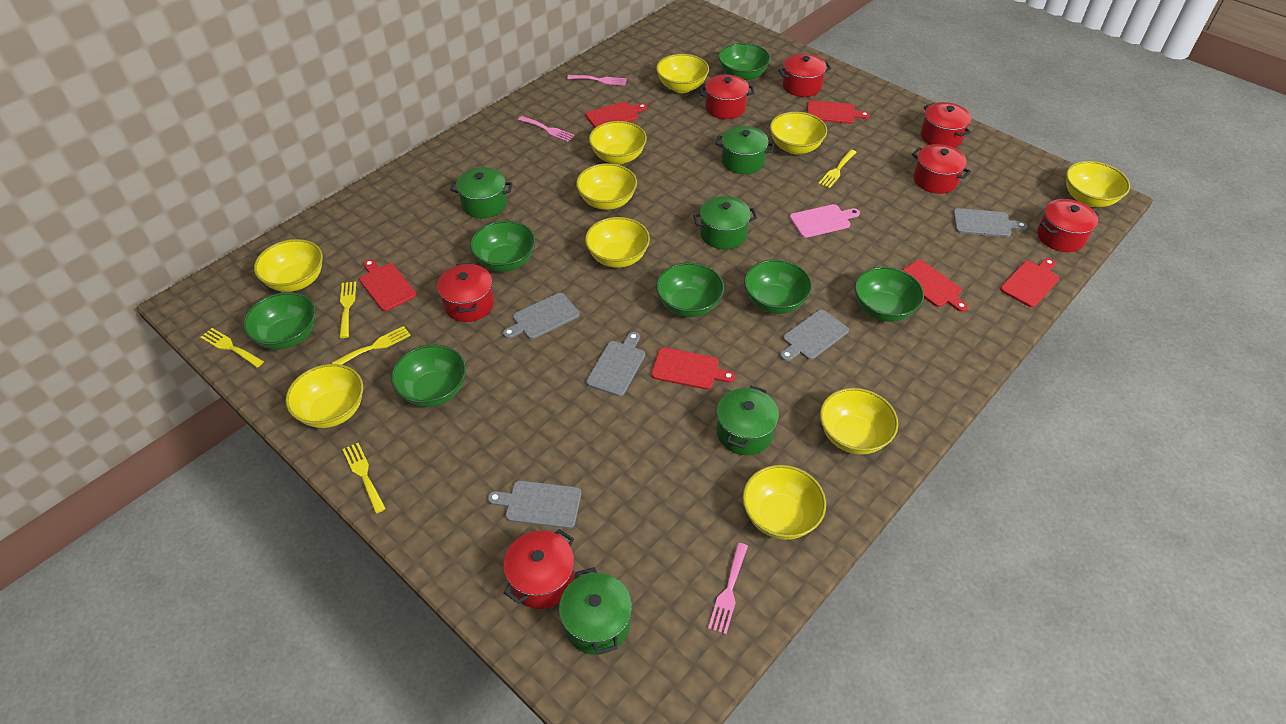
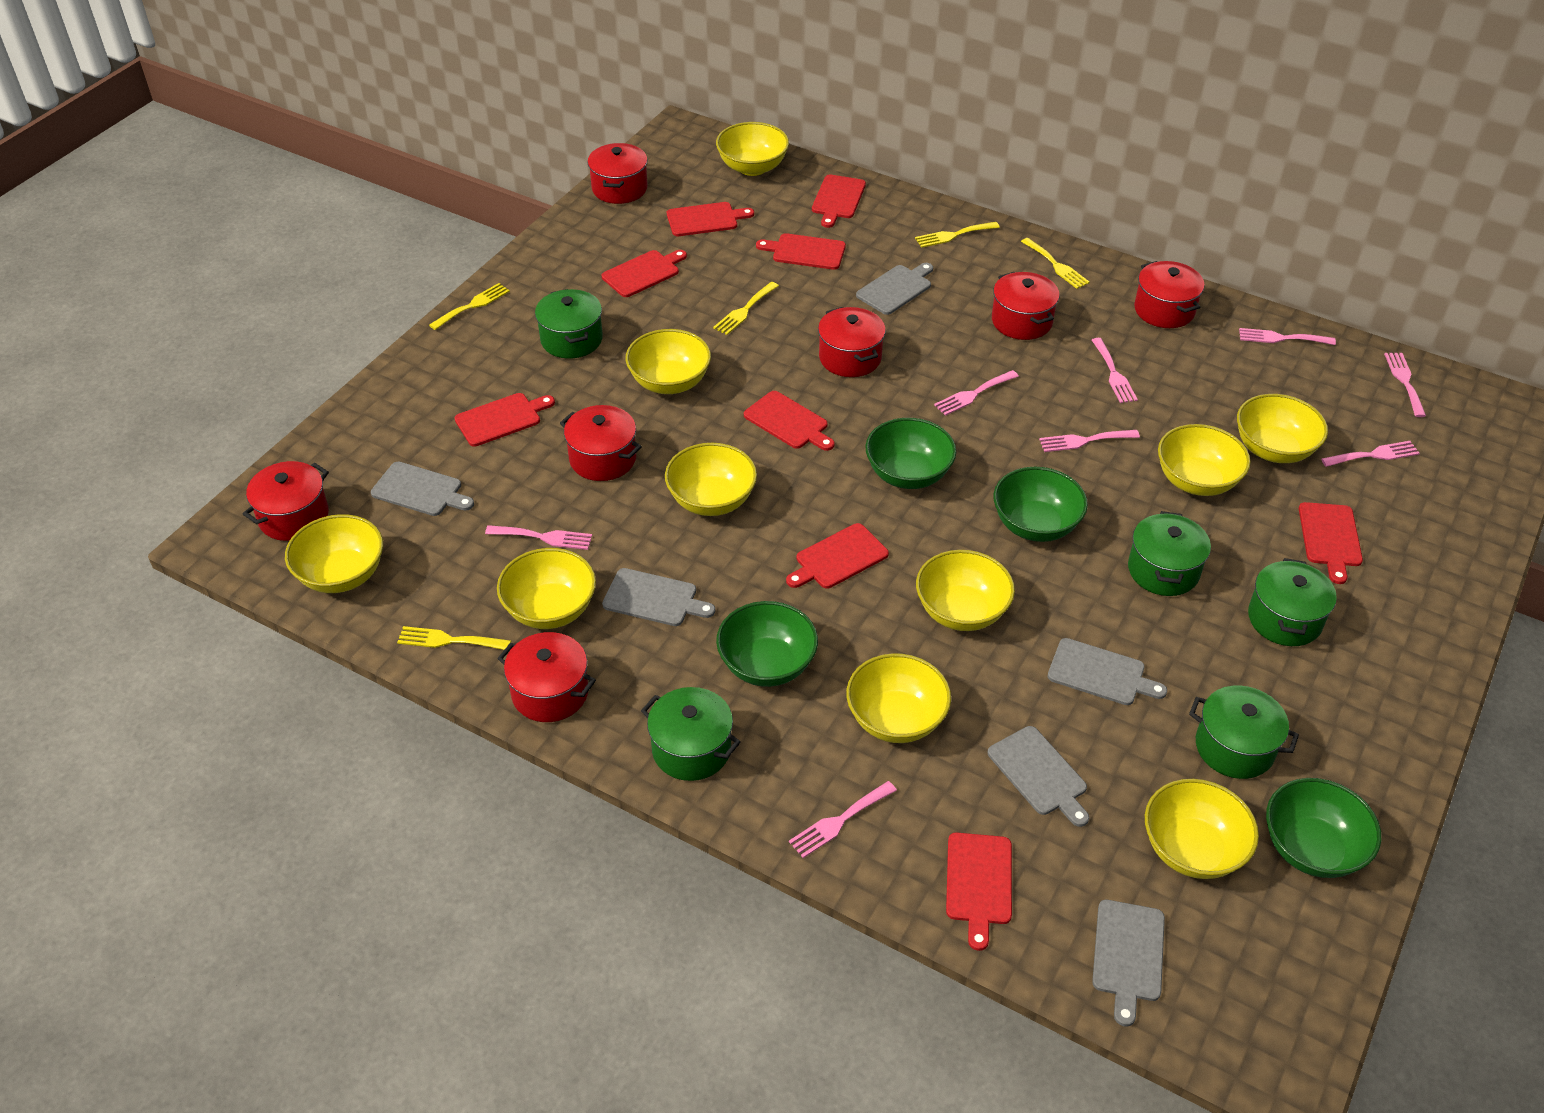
green bowl: [243,292,316,350] [391,345,466,407] [470,221,535,272] [656,262,724,317] [718,43,771,81] [744,259,812,314] [855,267,924,322] = 7 -> [716,601,818,687] [865,418,956,489] [994,467,1088,542] [1266,778,1381,878] = 4
grey cutting board: [488,480,581,529] [503,293,580,339] [586,332,645,396] [780,310,849,361] [953,208,1027,237] = 5 -> [371,462,474,516] [602,568,715,626] [856,263,933,315] [988,726,1089,827] [1047,638,1167,705] [1092,900,1165,1026] = 6
pink cutting board: [790,204,860,238] = 1 -> none = 0
pink fork: [518,116,574,142] [567,75,627,85] [708,543,748,634] = 3 -> [485,525,592,550] [789,781,897,858] [934,370,1019,416] [1039,430,1140,452] [1092,338,1138,403] [1239,328,1336,345] [1321,441,1420,467] [1384,353,1426,417] = 8
red cutting board: [359,259,417,311] [586,101,647,128] [651,347,735,390] [807,100,870,124] [902,260,968,312] [1000,258,1059,307] = 6 -> [455,393,555,446] [602,250,687,297] [667,202,754,236] [744,391,835,451] [756,233,846,270] [786,523,889,589] [812,174,866,228] [946,832,1012,951] [1299,502,1363,584] = 9

